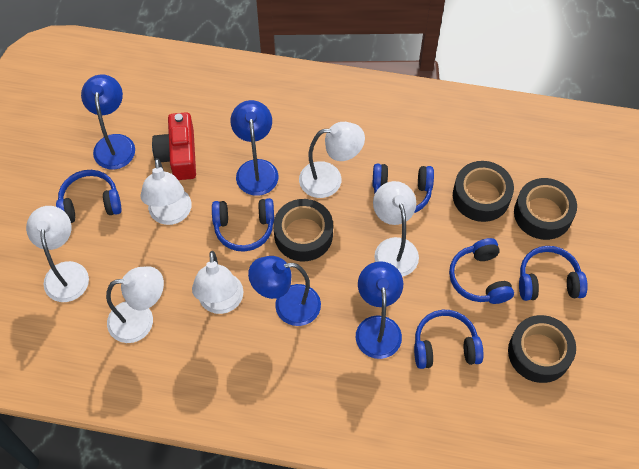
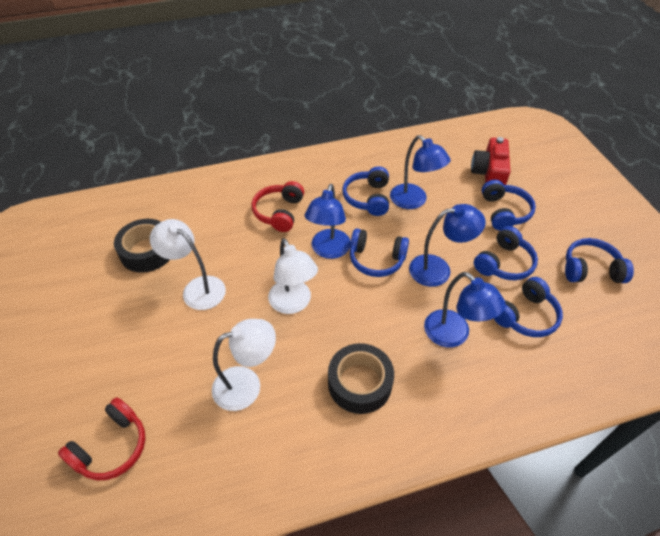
black tape: [273,199,333,261] [453,161,514,222] [508,315,576,383] [514,178,577,240] = 4 -> [114,219,170,273] [328,343,394,414] = 2
red headphones: none = 0 -> [58,397,146,480] [251,181,304,232] = 2
white lamp: [26,206,89,302] [106,266,164,343] [140,158,192,225] [192,251,243,314] [299,122,365,198] [373,181,419,277] = 6 -> [150,219,226,310] [212,319,276,411] [268,238,318,314] = 3

